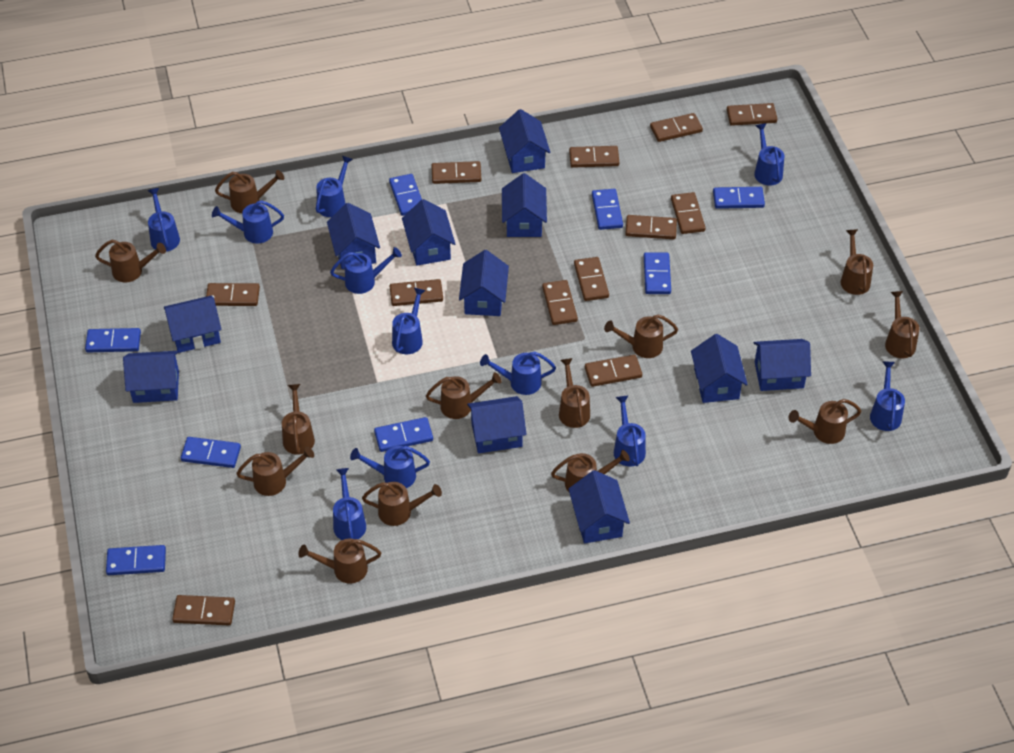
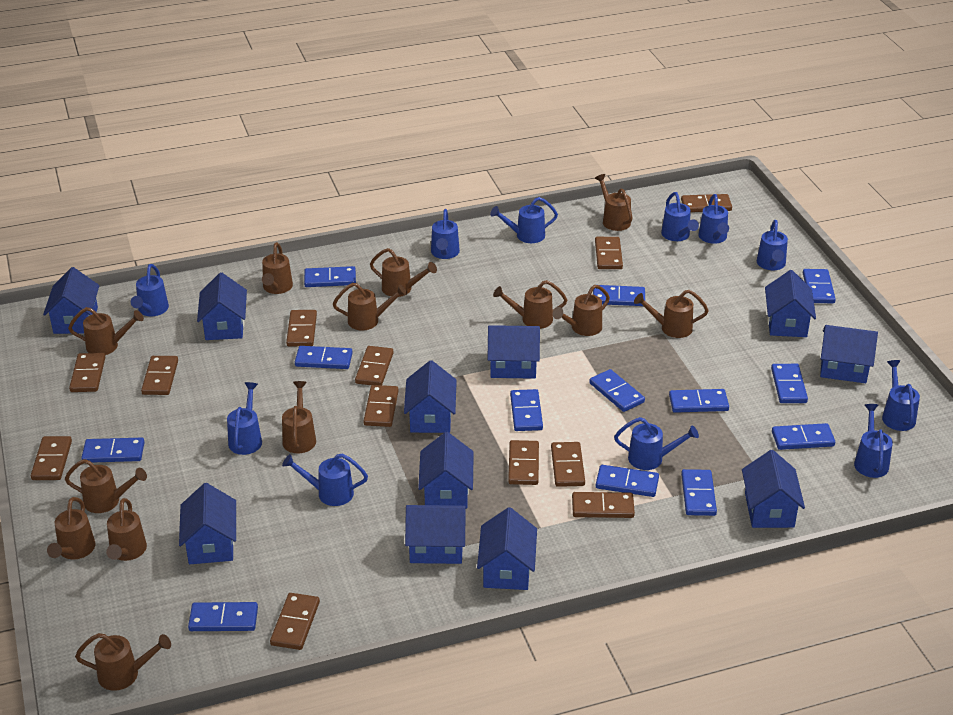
blue domino: [85,328,141,352] [106,545,166,575] [181,437,241,468] [374,417,433,452] [389,174,422,216] [592,189,623,230] [644,252,671,294] [713,187,765,209] = 8 -> [81,438,145,462] [188,602,258,631] [295,346,353,369] [304,266,356,287] [510,389,543,431] [589,369,645,412] [593,285,645,306] [596,465,659,497] [669,389,729,413] [681,469,717,516] [771,364,808,403] [772,423,835,450] [803,269,836,303] = 13

